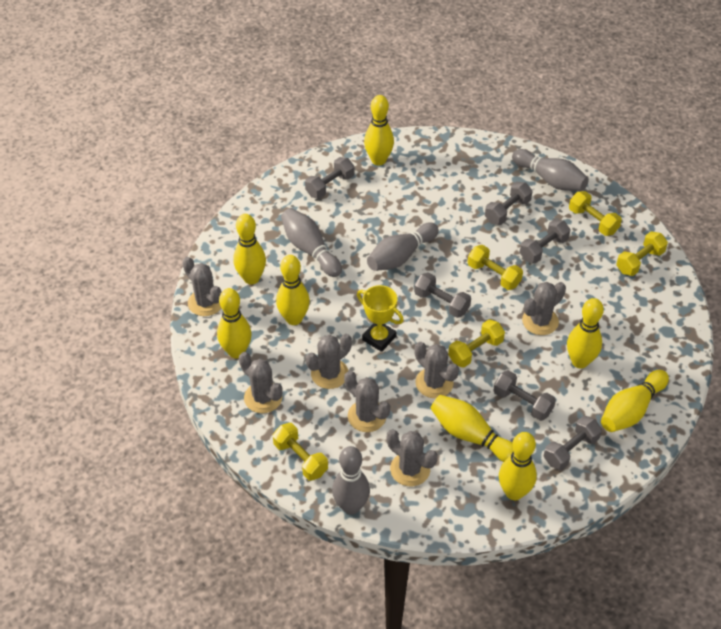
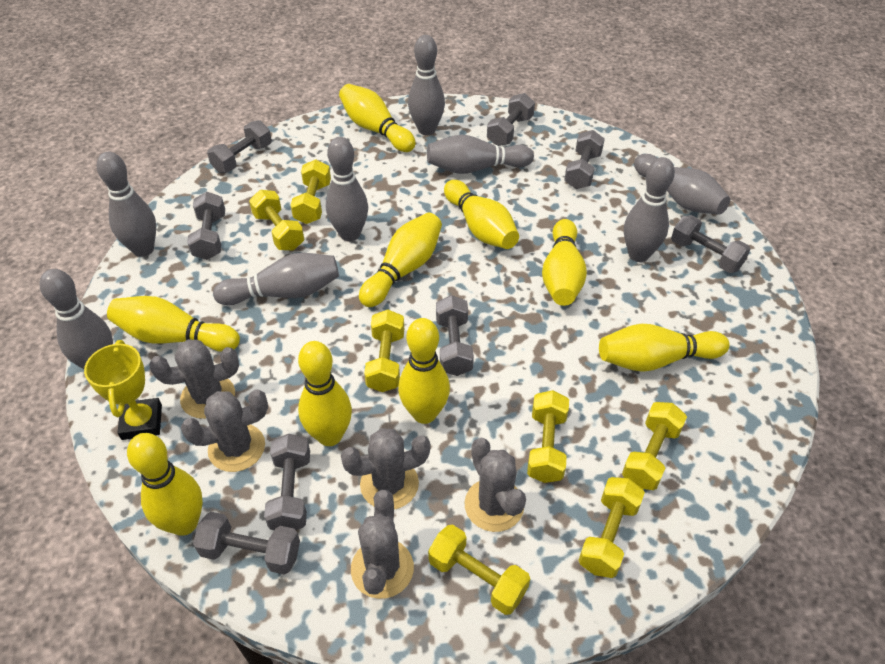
grey bowling pin: [281,208,342,277] [332,446,370,515] [367,222,439,271] [512,149,589,191] = 4 -> [40,269,113,369] [97,152,156,257] [213,253,339,305] [326,137,368,241] [408,35,445,135] [427,135,534,174] [624,157,675,262] [634,154,730,215] = 8
grey cactus: [182,257,221,316] [239,352,283,413] [306,334,352,389] [344,371,390,432] [387,430,438,486] [414,342,459,398] [522,282,566,335] = 7 -> [149,339,239,419] [181,390,268,472] [341,428,430,509] [351,490,414,599] [465,438,526,532] = 5
grey dumbbell: [305,157,355,199] [414,272,471,318] [485,182,533,225] [493,370,556,421] [520,219,571,263] [543,416,602,470] = 6 -> [187,192,225,260] [193,512,300,575] [207,120,272,173] [264,434,310,530] [436,295,474,376] [487,93,535,146] [564,130,605,189] [671,215,751,273] = 8
yellow bowling pin: [217,288,252,359] [233,214,266,284] [276,255,310,325] [364,95,394,166] [430,395,513,462] [499,432,537,500] [567,298,604,368] [601,370,669,432] = 8 -> [107,296,240,352] [127,433,203,536] [298,341,352,446] [339,84,416,152] [359,213,442,307] [398,318,450,424] [444,180,519,249] [542,219,587,306] [599,324,730,372] = 9
yellow dumbbell: [273,423,328,481] [448,319,505,367] [468,245,523,290] [569,191,622,236] [616,231,668,276] = 5 -> [249,190,304,251] [291,159,331,224] [364,310,404,392] [428,525,530,615] [527,390,569,483] [578,477,645,578] [622,402,687,490] = 7

